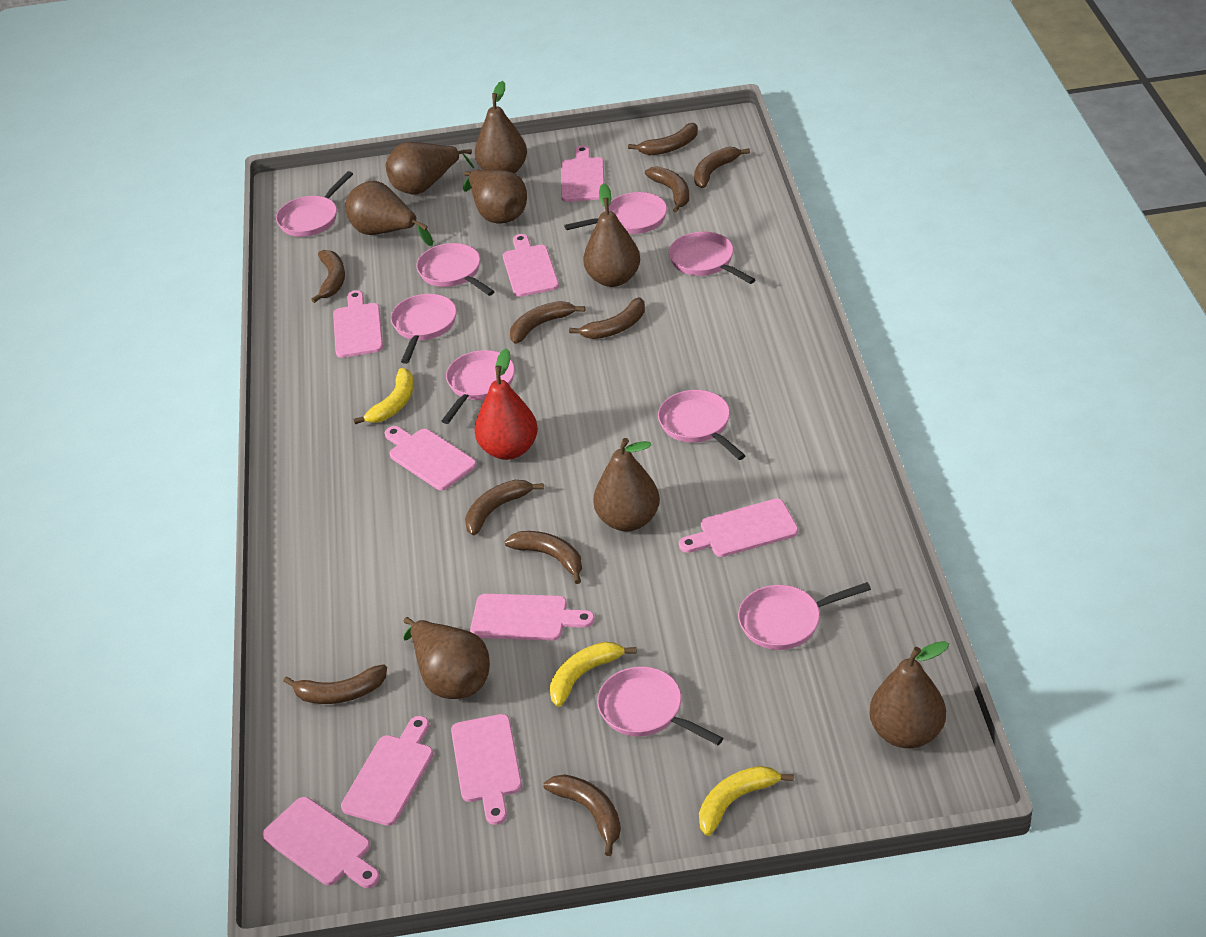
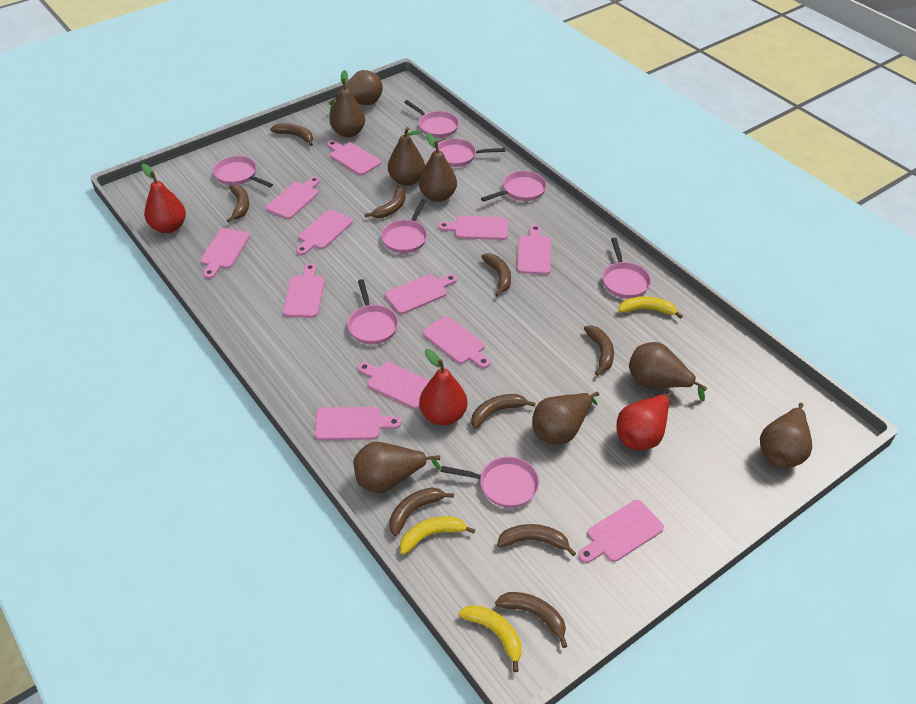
brown banana: [283,664,387,704] [311,250,345,303] [465,480,544,535] [504,531,582,584] [510,301,585,344] [543,774,621,856] [569,297,645,339] [628,123,698,155] [645,166,689,213] [694,147,750,188] = 10 -> [226,185,249,223] [270,123,313,146] [365,186,406,218] [389,487,454,536] [471,394,535,429] [481,253,511,297] [495,592,567,648] [497,524,576,556] [584,325,614,376] = 9
pink cutting board: [262,797,380,888] [333,290,383,358] [341,716,433,826] [385,426,477,490] [451,714,522,825] [470,594,595,641] [503,234,559,297] [561,146,604,202] [679,499,798,557] = 9 -> [201,228,250,279] [266,177,320,219] [283,263,325,318] [296,210,353,255] [315,407,401,440] [327,140,381,175] [358,362,430,409] [385,274,457,314] [423,316,490,369] [438,216,508,240] [517,225,551,275] [578,500,664,563] = 12
pink pan: [276,171,353,237] [391,294,457,364] [416,243,495,296] [441,350,515,424] [564,192,667,234] [597,667,723,745] [658,390,746,460] [669,232,755,284] [738,582,871,650] = 9 -> [213,156,273,187] [347,279,398,344] [381,199,427,253] [404,100,459,138] [434,139,505,167] [440,457,539,508] [481,171,547,202] [602,238,651,298] = 8
red pear: [475,348,538,460] = 1 -> [141,164,186,233] [419,349,467,425] [616,391,673,450] = 3

